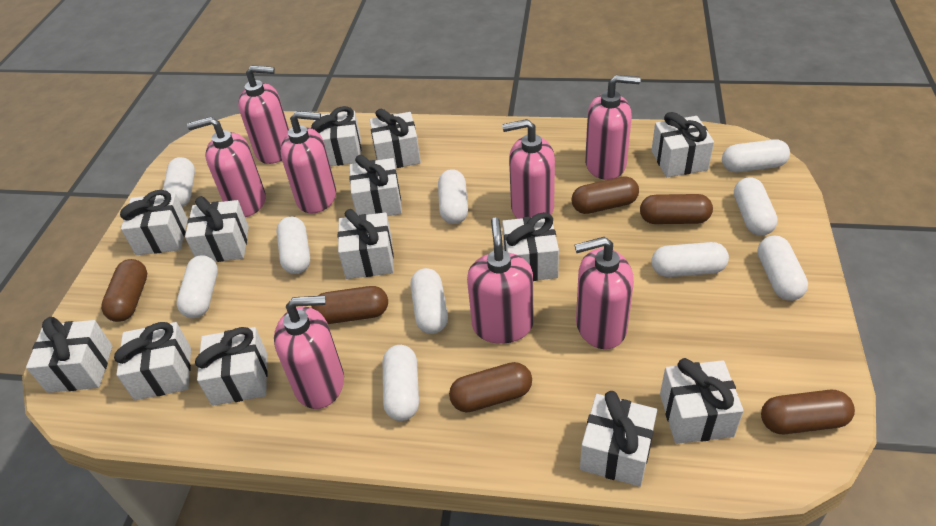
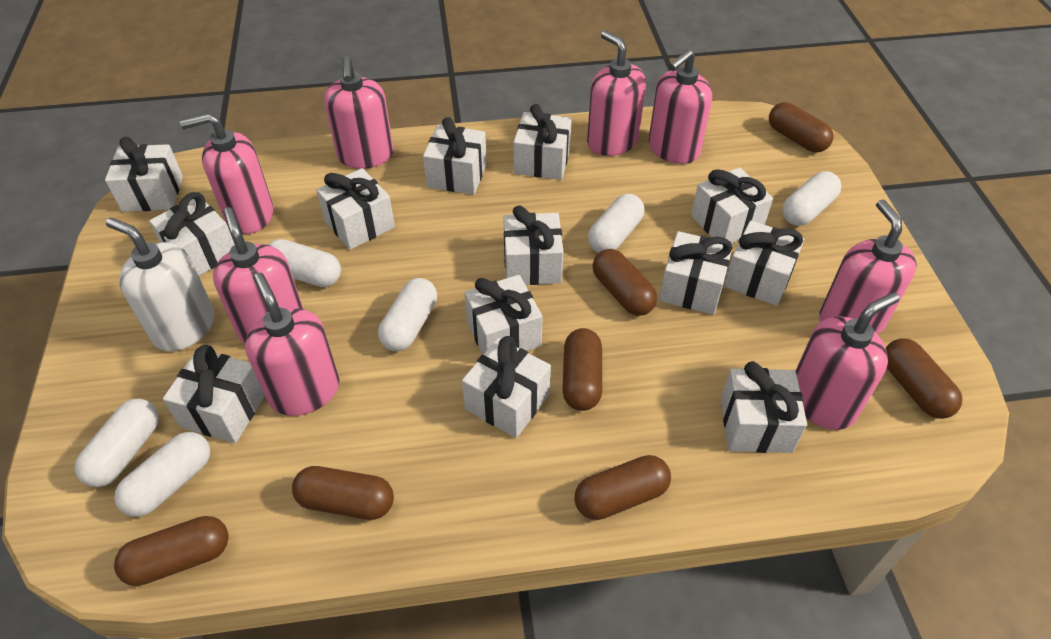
brown capsule: [101,259,147,322] [311,286,388,324] [449,362,532,413] [572,176,639,214] [640,194,713,224] [761,390,855,434] = 6 -> [114,516,229,586] [292,466,394,520] [563,328,602,411] [574,455,671,520] [592,249,657,316] [769,102,834,152] [886,338,962,419] = 7
white capsule: [163,157,195,207] [177,256,218,318] [276,216,310,274] [383,345,419,421] [410,268,448,334] [438,169,468,224] [651,242,729,277] [722,139,790,172] [734,177,778,236] [757,236,808,301] = 10 -> [75,399,159,487] [114,432,210,517] [268,239,341,287] [378,278,437,351] [588,194,644,253] [782,171,841,226] = 6
white soap dispenser: none = 0 -> [106,218,214,352] = 1

